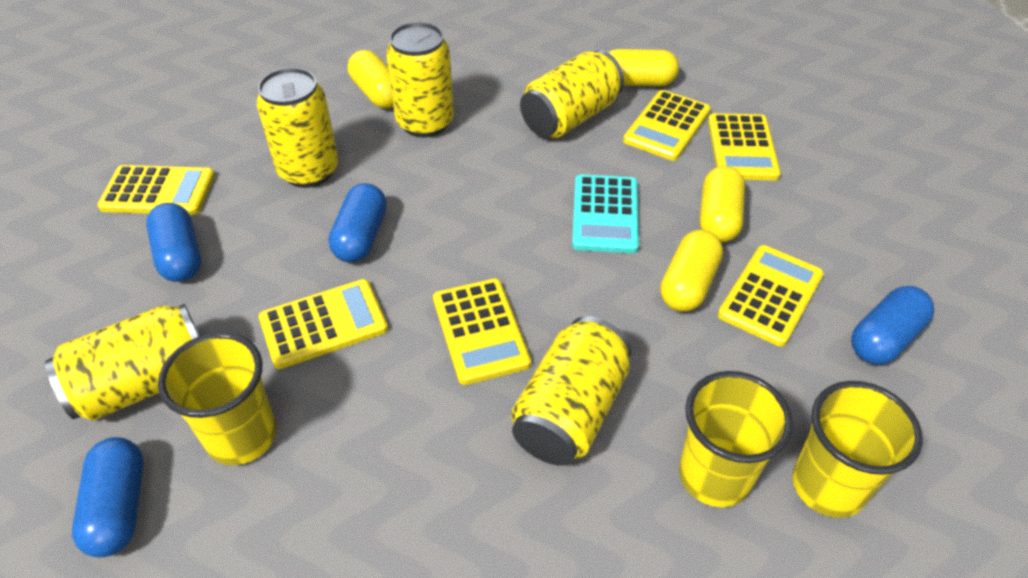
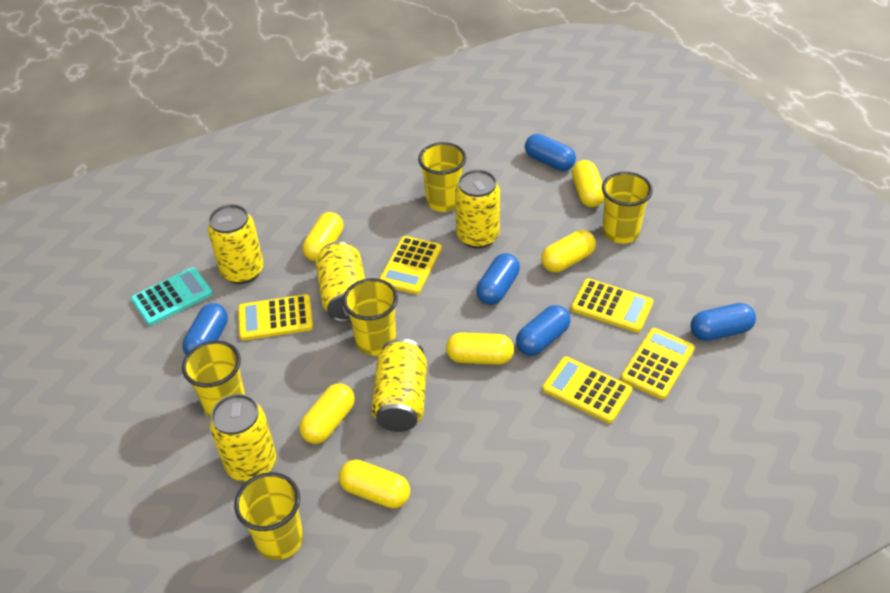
blue capsule: [72,437,144,557] [146,203,201,282] [329,183,387,262] [851,286,934,365] = 4 -> [182,303,228,355] [476,253,520,305] [516,305,571,356] [525,134,576,171] [691,303,756,341] = 5
yellow calculator: [97,165,215,215] [258,279,388,369] [433,278,531,385] [623,90,711,161] [708,113,781,180] [718,245,824,347] = 6 -> [238,294,313,340] [379,236,442,294] [542,356,632,423] [571,278,653,333] [621,328,695,399] = 5
yellow capsule: [348,50,393,108] [608,49,679,86] [660,230,723,311] [700,166,745,242] = 4 -> [299,383,355,444] [303,212,344,261] [339,459,410,508] [446,332,514,365] [541,230,596,273] [572,160,604,207] = 6
yellow cup: [158,332,276,465] [679,371,793,507] [792,381,923,518] = 3 -> [182,341,245,418] [234,472,303,560] [343,278,398,356] [418,142,466,212] [602,172,653,244] = 5

